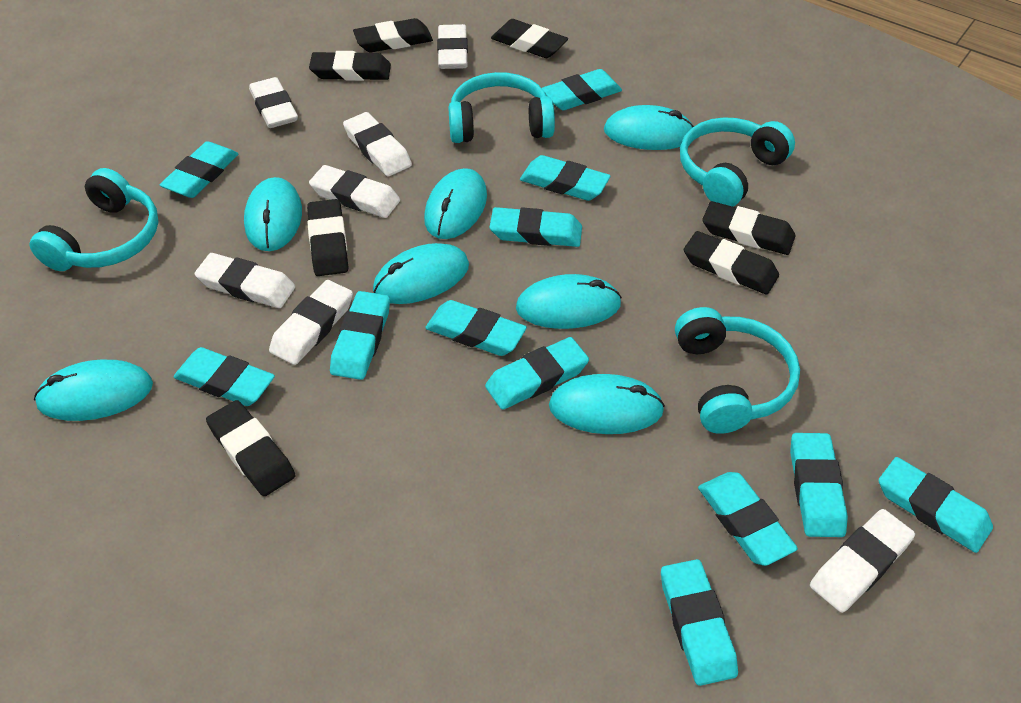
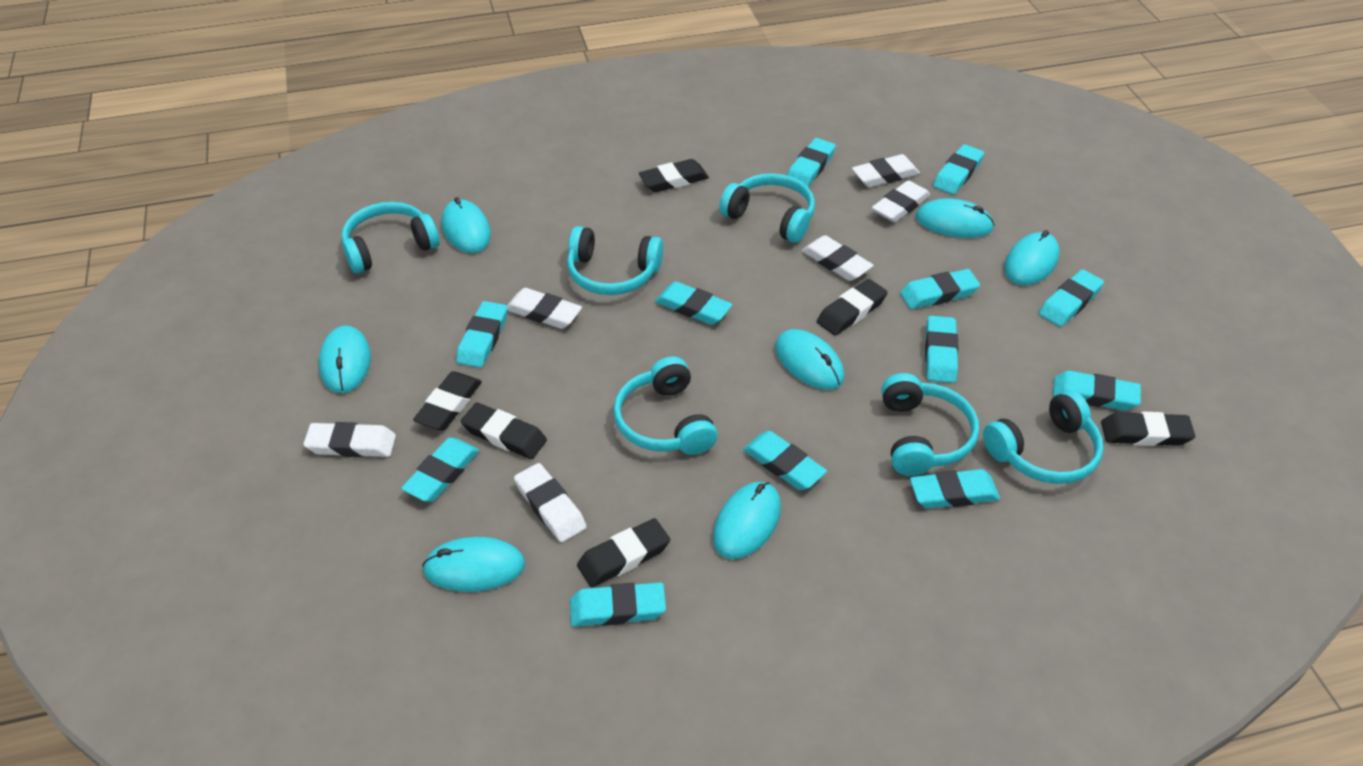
black eraser: [206,400,296,496] [307,199,348,276] [309,51,391,81] [353,18,433,52] [491,19,568,58] [684,231,779,294] [702,201,795,255] = 7 -> [413,371,482,430] [461,402,547,459] [577,518,670,587] [639,159,709,192] [817,279,888,335] [1101,412,1195,446] = 6
turquoise headphones: [30,168,158,271] [448,72,555,143] [675,307,800,434] [680,117,795,207] = 4 -> [341,202,440,273] [567,226,663,295] [613,356,718,455] [719,173,815,243] [881,373,979,476] [983,391,1103,484] = 6
white eraser: [194,253,295,308] [249,77,298,128] [269,280,353,365] [309,165,400,218] [343,112,412,176] [437,24,468,69] [810,509,915,613] = 7 -> [303,422,396,457] [507,288,582,329] [514,463,587,542] [802,235,874,281] [852,154,920,187] [872,180,930,222] = 6

